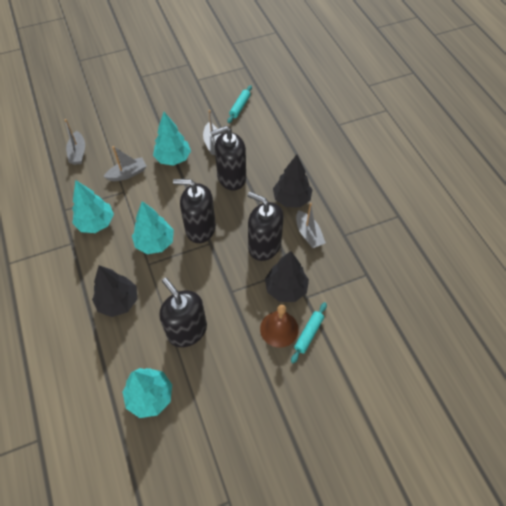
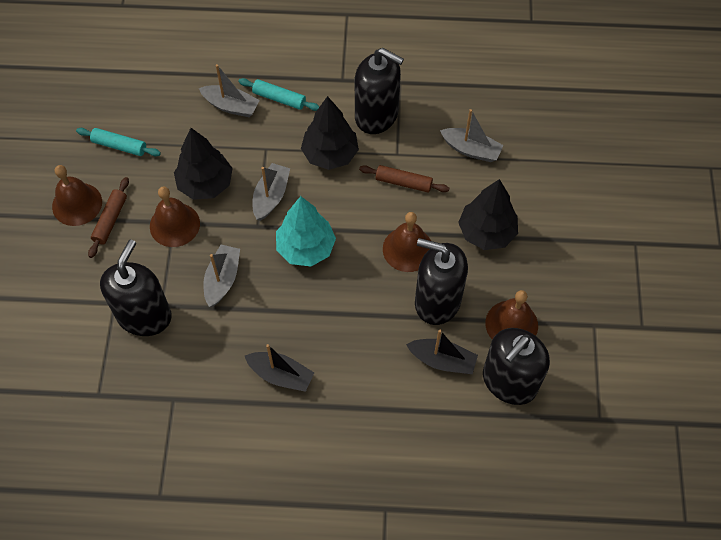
black boat: none = 0 -> [245,344,314,392] [406,330,478,374] = 2
brown bell: [260,305,299,348] = 1 -> [52,165,102,226] [150,186,200,247] [383,212,431,272] [485,290,538,340] = 4
brown rolling pin: none = 0 -> [88,177,129,258] [359,165,449,192] = 2
turquoise tree: [72,180,114,233] [123,368,172,418] [132,201,174,254] [153,112,191,166] = 4 -> [276,196,336,266] = 1

